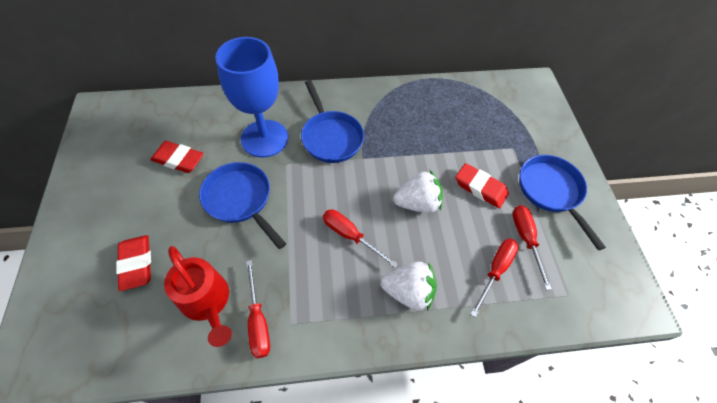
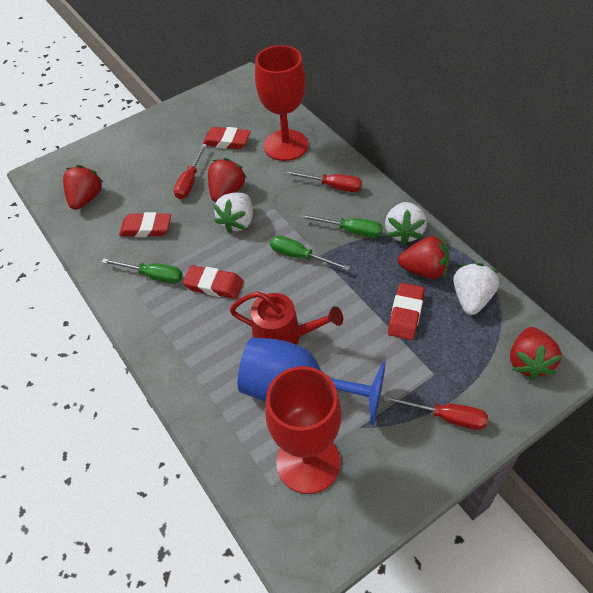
blue pan: [199,162,286,249] [301,80,364,163] [519,155,606,251] = 3 -> none = 0
green screwdriver: none = 0 -> [102,259,183,284] [270,235,350,271] [300,214,383,238] = 3
red eraser: [116,235,151,291] [150,141,204,173] [455,163,509,208] = 3 -> [119,212,171,237] [183,265,244,299] [203,127,251,149] [388,283,425,340] = 4
red goblet: none = 0 -> [255,45,308,161] [265,366,341,494] = 2
red screwdriver: [246,260,270,358] [323,209,398,268] [470,239,519,317] [512,205,552,290] = 4 -> [174,144,207,199] [285,171,362,192] [383,395,488,430] = 3
red strawberry: none = 0 -> [63,165,104,210] [208,158,247,202] [398,236,449,279] [510,327,562,380] = 4
white strawberry: [381,262,437,311] [393,170,443,213] = 2 -> [213,193,253,234] [385,202,427,245] [453,263,499,315] = 3

